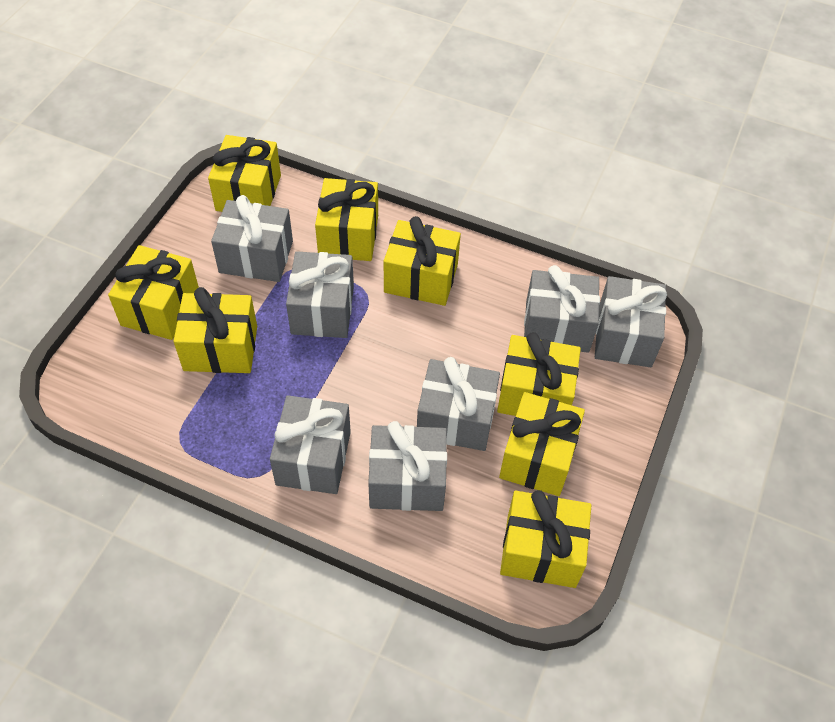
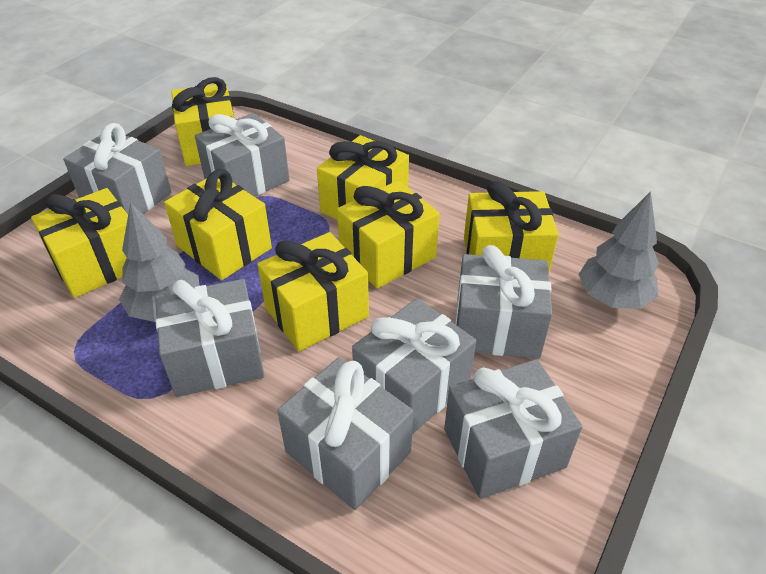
grey tree: none = 0 -> [119,202,199,322] [578,191,659,309] = 2
yellow gift: [108,245,199,340] [174,287,257,373] [208,135,281,212] [315,178,378,261] [384,216,461,306] [497,332,581,416] [499,392,585,496] [500,490,591,588] = 8 -> [31,188,128,298] [164,169,272,280] [171,77,234,166] [257,232,369,351] [317,135,409,220] [337,180,440,289] [464,181,559,271] = 7

